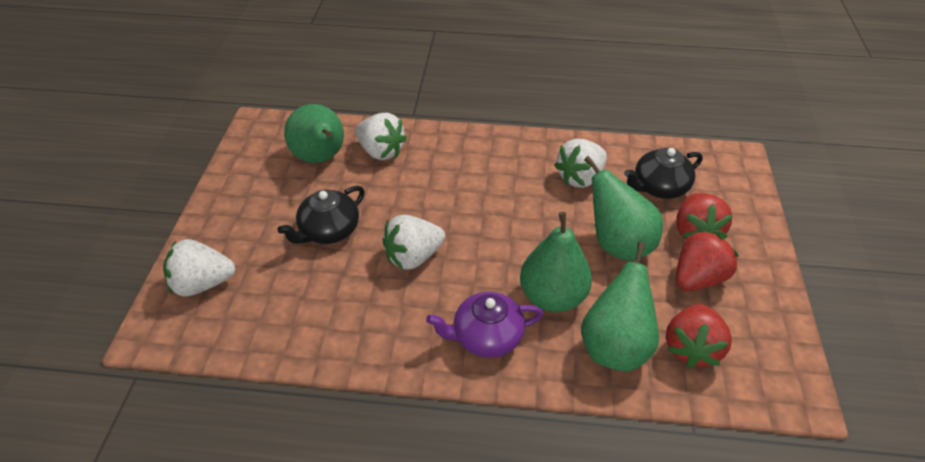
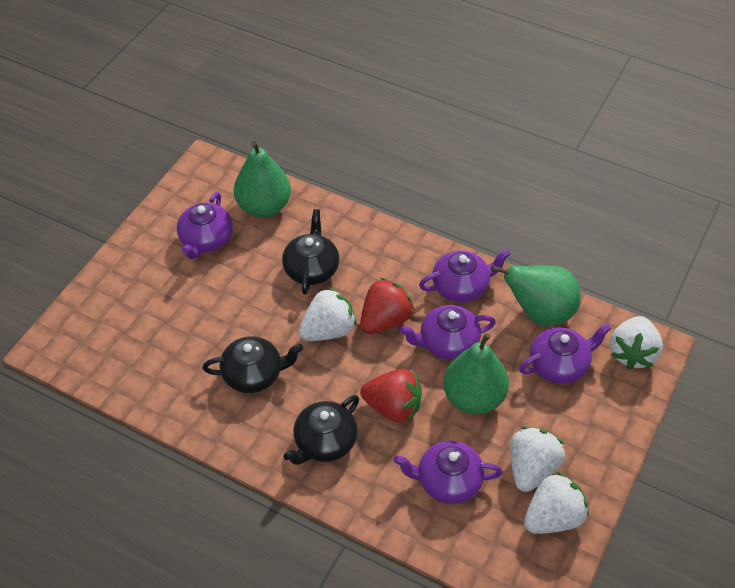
black teapot: [277,186,365,244] [624,148,703,199] = 2 -> [202,336,303,393] [282,209,339,295] [283,395,359,465] = 3
green pear: [284,104,344,163] [520,212,592,312] [581,242,659,371] [584,156,663,261] = 4 -> [234,141,291,217] [443,333,509,414] [491,265,581,326] = 3
purple teapot: [426,292,543,358] = 1 -> [177,192,233,259] [394,441,503,504] [399,305,496,360] [419,249,511,302] [519,323,611,384] = 5
red strawberry: [666,304,732,368] [676,193,733,240] [676,230,739,291] = 3 -> [360,278,415,334] [360,369,422,423] = 2

